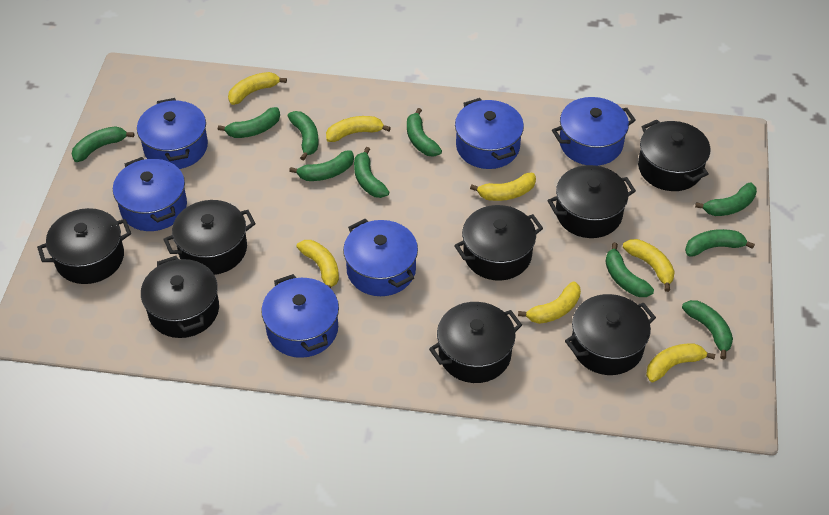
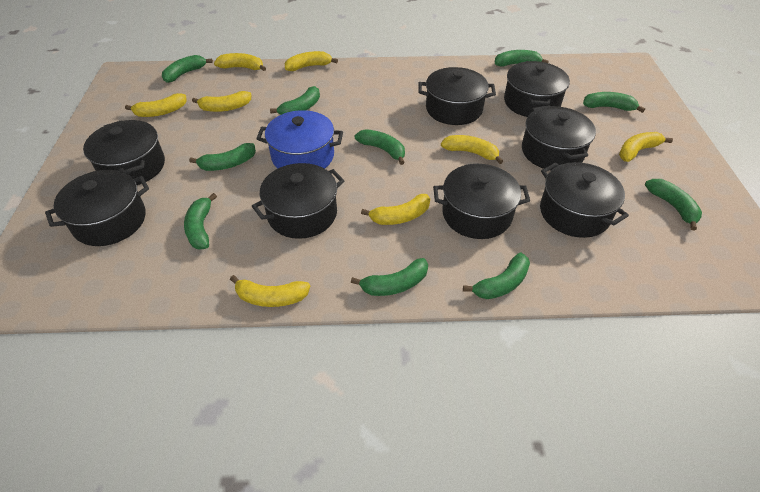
blue pot: [113,157,187,231] [137,98,208,169] [261,274,339,358] [343,219,418,296] [455,98,524,169] [552,97,636,166] = 6 -> [256,110,343,169] = 1
yellow banana: [228,72,287,105] [297,240,339,289] [326,116,391,142] [470,173,536,201] [518,281,581,324] [623,239,675,292] [646,343,715,382] = 7 -> [125,93,187,117] [192,91,251,112] [214,53,266,71] [230,275,310,307] [285,51,338,71] [361,194,430,225] [441,135,503,164] [619,132,673,162] = 8

